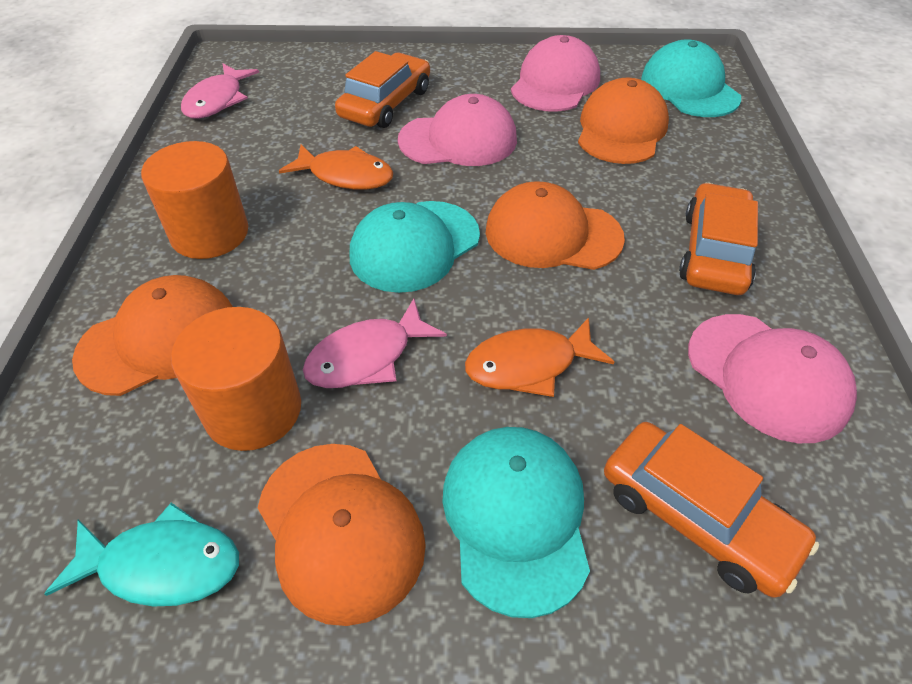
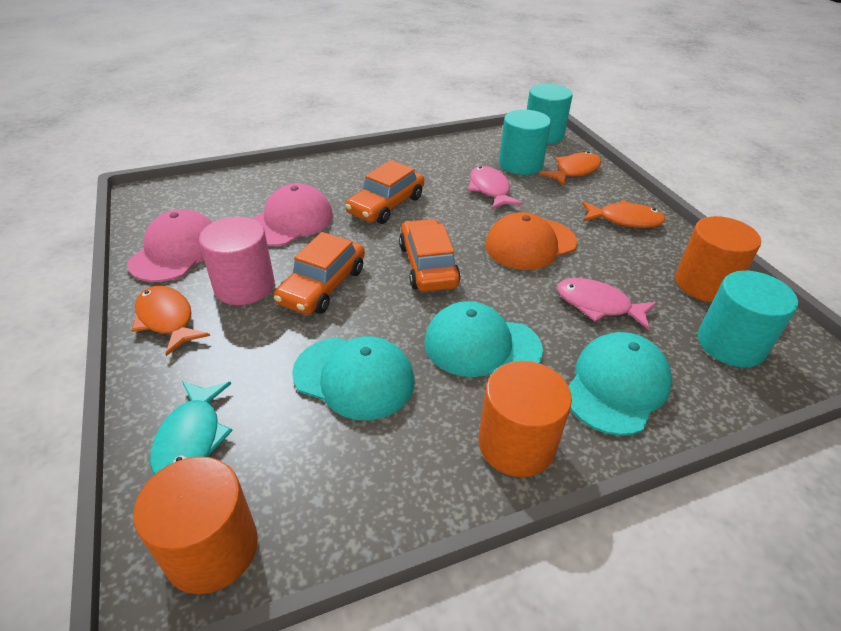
orange cap: [72,275,233,396] [258,444,426,626] [486,181,625,270] [578,77,669,164] = 4 -> [485,212,577,270] = 1
orange cylinder: [141,141,248,259] [171,307,301,451] = 2 -> [133,456,258,594] [479,361,572,477] [675,216,761,302] = 3
orange fish: [279,145,394,190] [465,317,614,397] = 2 -> [131,286,210,356] [540,151,601,186] [582,200,665,228] = 3
pink cap: [398,94,517,166] [511,35,600,112] [688,314,857,443] = 3 -> [127,209,212,282] [252,183,333,246] = 2
pink cylinder: none = 0 -> [199,217,275,305] = 1
turquoise cylinder: none = 0 -> [499,110,551,175] [527,84,573,144] [698,271,798,367] = 3

